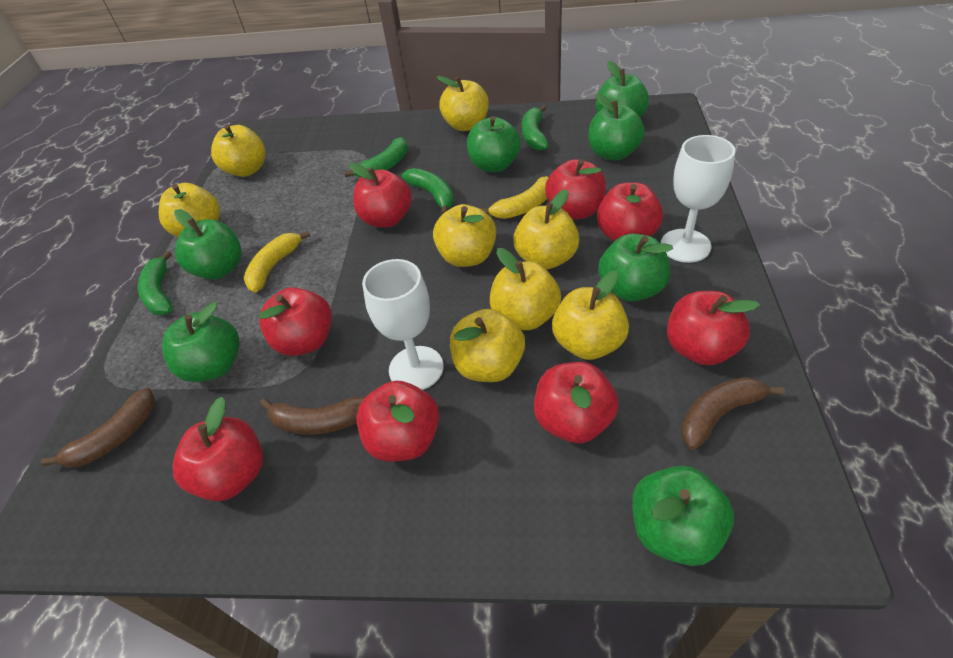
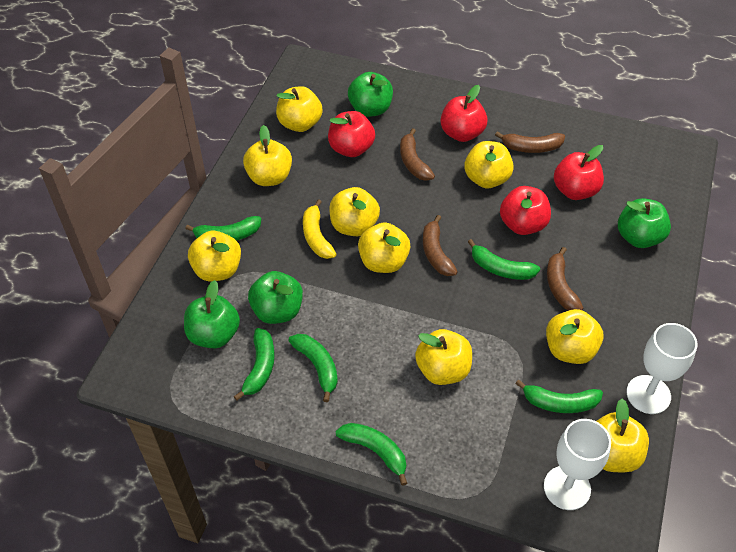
brown banana: [41,388,155,468] [260,397,365,435] [681,377,785,450] = 3 -> [400,128,435,181] [423,215,458,276] [495,132,565,153] [547,247,583,310] = 4
green apple: [162,302,240,382] [174,209,242,279] [467,116,521,172] [589,93,645,161] [596,61,649,117] [598,234,673,302] [632,466,734,566] = 7 -> [184,280,240,348] [248,271,303,324] [348,72,393,117] [618,198,671,248] = 4
green banana: [138,251,172,315] [344,137,408,178] [402,168,454,214] [522,105,549,151] = 4 -> [185,216,261,241] [233,328,275,401] [288,334,338,402] [336,423,407,486] [468,239,540,280] [515,380,603,413] = 6
red apple: [172,397,263,501] [259,287,332,356] [349,163,412,227] [356,381,439,462] [534,362,619,443] [545,159,606,220] [597,183,663,241] [667,291,760,366] = 8 -> [328,111,375,157] [441,85,488,142] [500,186,551,235] [554,145,604,200] = 4
yellow apple: [159,183,220,237] [211,124,266,177] [433,204,496,267] [437,76,489,131] [450,309,525,382] [490,248,561,330] [513,189,579,269] [552,271,629,360] = 8 -> [188,231,241,282] [243,125,292,186] [276,86,322,132] [329,187,380,236] [358,222,411,273] [415,329,472,385] [464,141,514,188] [546,309,604,364] [596,399,649,472] = 9
yellow banana: [244,231,310,292] [479,176,549,219] = 2 -> [303,199,336,259] = 1

